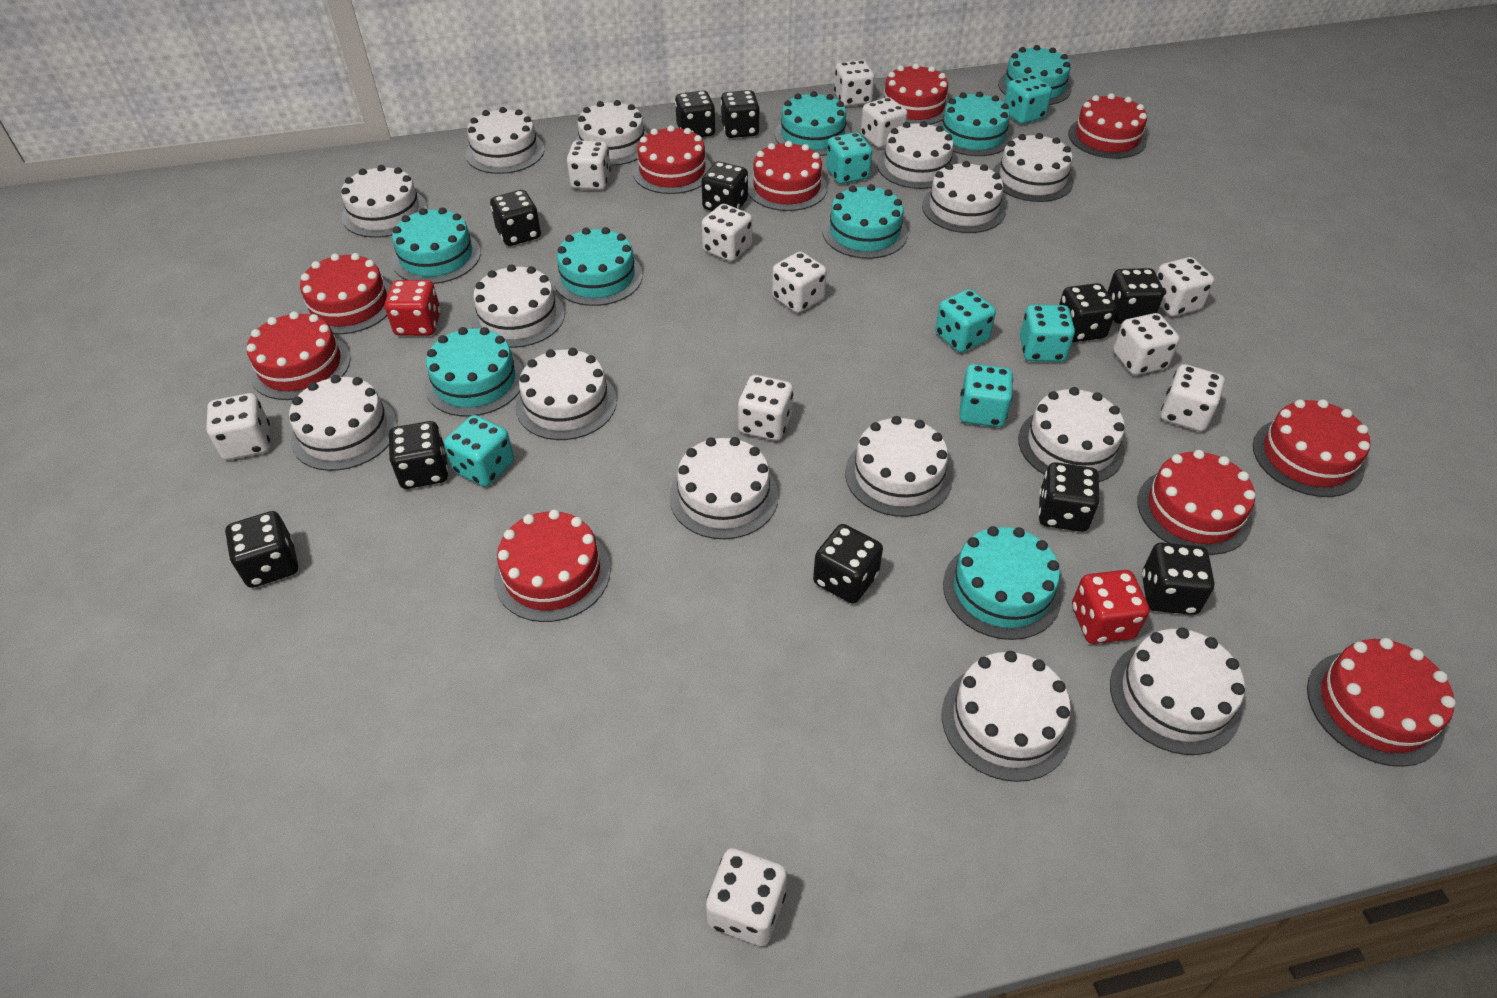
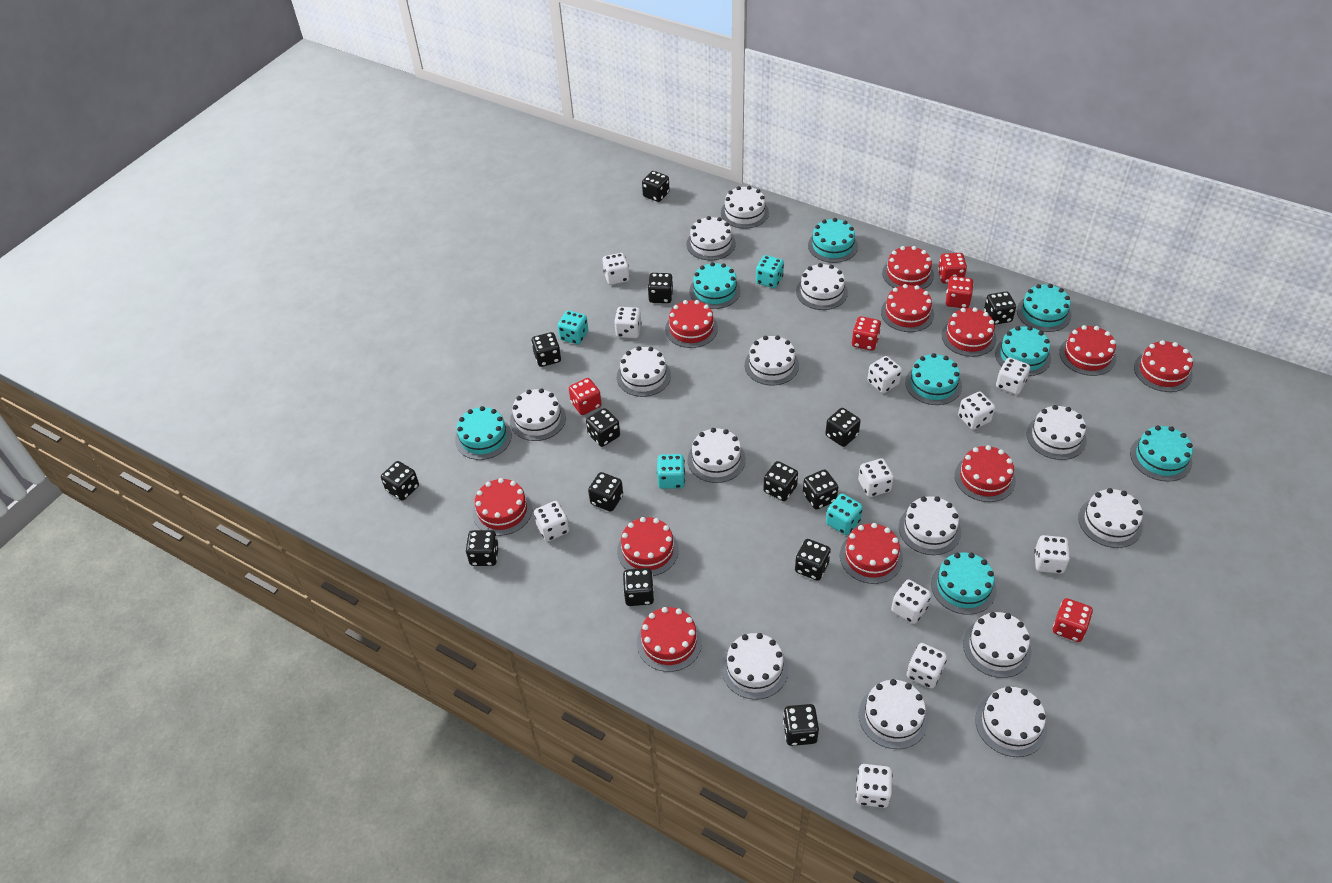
black dice: [225,511,298,588] [388,421,448,489] [490,190,541,246] [675,90,716,137] [701,162,748,211] [721,90,760,138] [813,524,883,604] [1038,462,1100,532] [1059,283,1116,342] [1108,268,1164,324] [1142,543,1214,615] = 11 -> [381,461,419,501] [466,530,499,566] [531,332,561,367] [586,408,620,447] [588,472,623,512] [623,568,654,606] [642,171,670,202] [648,273,673,303] [763,461,798,501] [783,704,819,746] [795,539,831,581] [803,469,838,510] [825,408,861,447] [984,292,1016,325] = 14
red cake: [247,311,351,400] [300,253,391,334] [494,510,611,622] [633,125,712,194] [748,141,827,211] [878,63,949,125] [1068,93,1147,159] [1137,450,1255,555] [1253,399,1371,497] [1307,638,1456,767] = 10 -> [473,478,532,536] [617,517,679,576] [637,607,702,672] [665,300,718,348] [840,523,903,584] [881,284,934,332] [882,246,934,289] [942,307,996,357] [955,445,1016,502] [1059,325,1116,376] [1134,340,1193,392] = 11
red dice: [385,280,441,336] [1072,570,1150,644] = 2 -> [569,378,602,415] [852,316,881,351] [938,253,967,284] [946,276,973,308] [1053,598,1093,642] = 5
turquoise dice: [444,415,514,487] [826,132,872,184] [935,289,996,353] [959,364,1013,427] [1004,75,1052,124] [1020,305,1075,362] = 6 -> [557,310,588,344] [657,454,685,489] [756,255,784,288] [826,494,863,535] = 4

